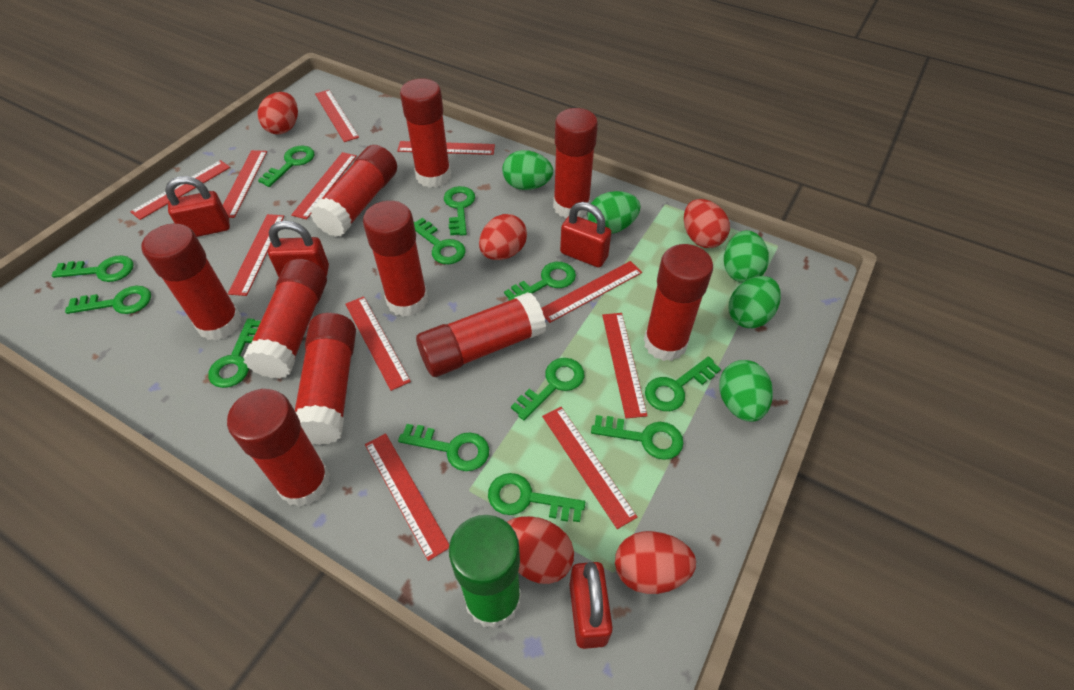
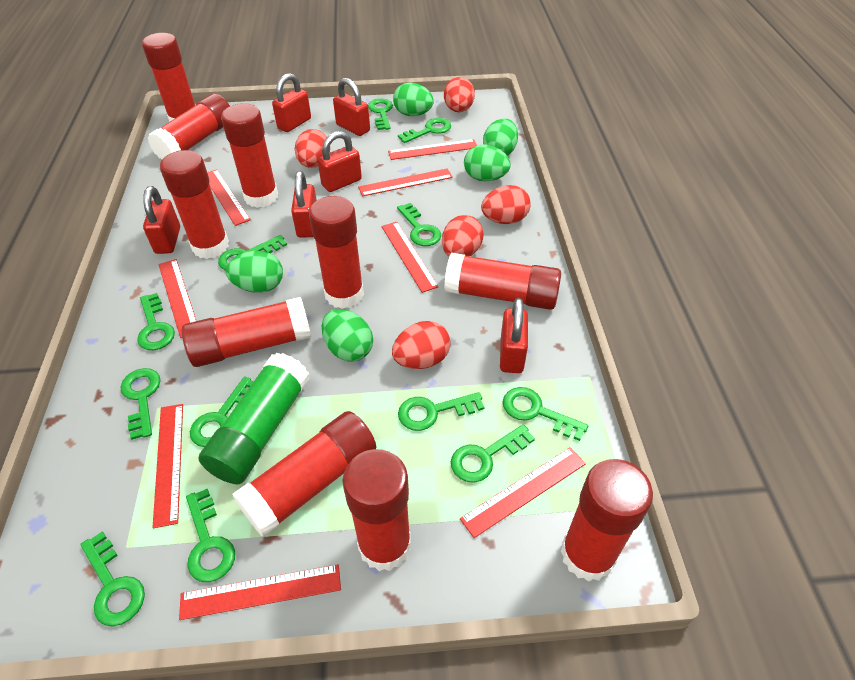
red padlock: [165,176,230,237] [268,221,329,277] [560,202,611,267] [569,562,613,649] = 4 -> [143,186,180,254] [272,73,311,132] [291,171,317,238] [317,131,362,192] [333,78,370,136] [500,298,528,373] = 6
red ruler: [130,160,231,220] [223,150,267,218] [228,214,284,296] [291,152,357,219] [315,90,359,142] [345,296,411,391] [365,433,449,561] [397,141,495,155] [541,261,642,323] [542,407,637,529] [602,313,648,418] = 11 -> [152,404,183,528] [158,259,196,338] [179,564,341,620] [207,169,251,226] [358,168,453,196] [381,222,439,293] [388,139,477,160] [460,447,586,538] = 8

